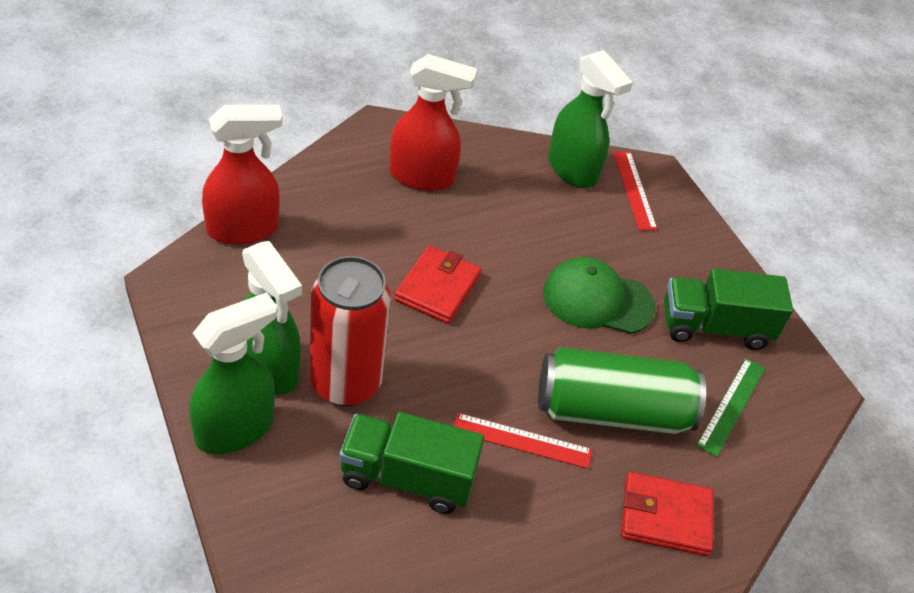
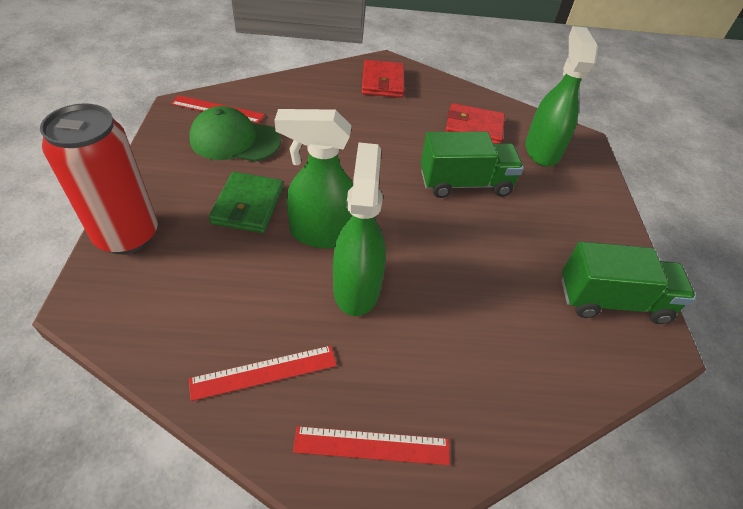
green can: [538,347,706,434] = 1 -> none = 0
green ruler: [696,358,765,457] = 1 -> none = 0
green wallet: none = 0 -> [209,172,283,233] = 1
red ruler: [454,413,592,469] [613,152,657,230] = 2 -> [171,95,265,124] [189,346,337,401] [293,426,450,465] = 3
red spray bottle: [202,105,283,245] [390,54,477,191] = 2 -> none = 0

